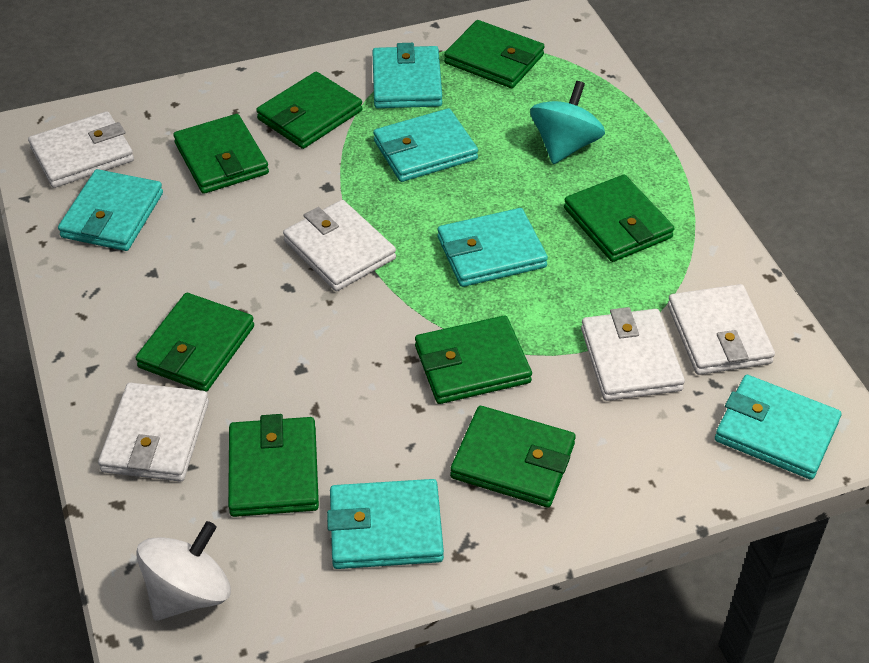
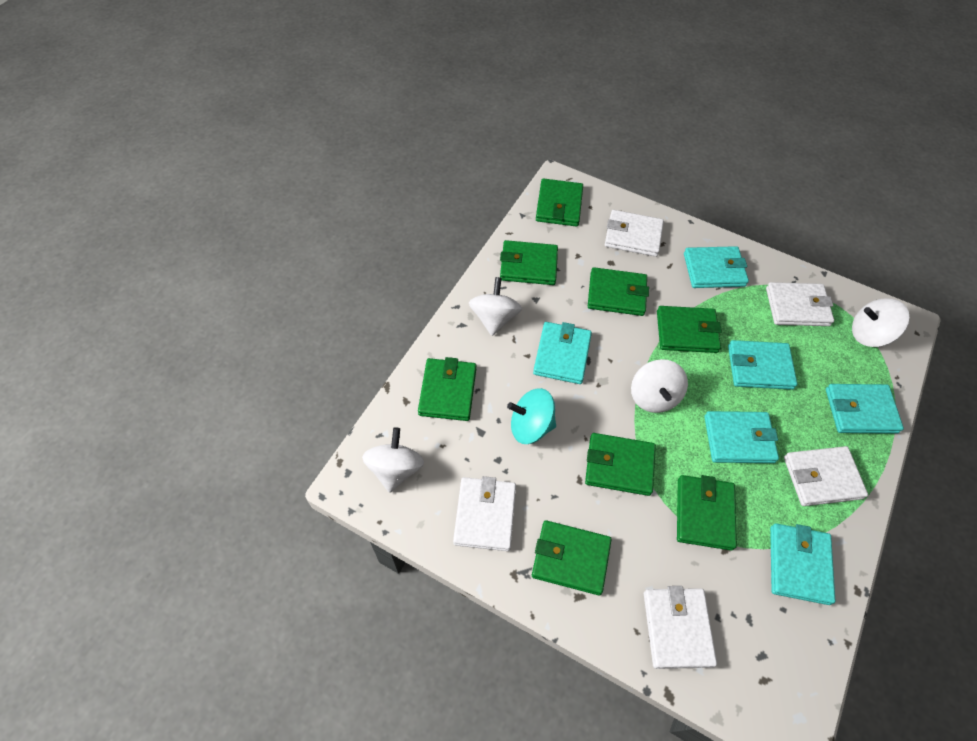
white spinning top: [136,521,231,621] = 1 -> [362,427,424,493] [469,277,522,336] [631,359,688,413] [852,298,909,347] = 4

